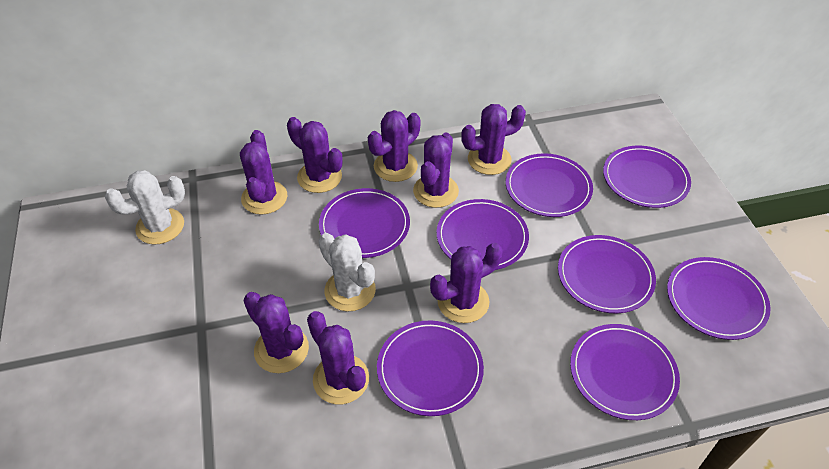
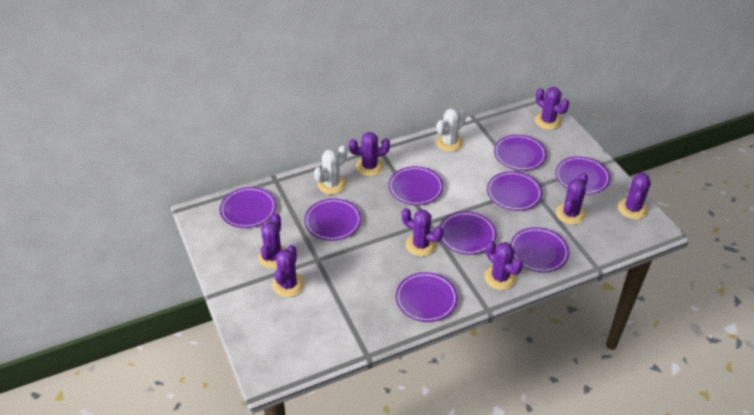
purple plate: [319,188,410,258] [377,320,484,416] [437,199,529,270] [506,153,593,217] [558,235,656,313] [570,324,680,420] [603,146,691,208] [667,257,771,340] = 8 -> [220,187,276,228] [304,198,361,241] [388,166,443,205] [395,272,458,322] [440,211,497,255] [487,171,542,211] [494,135,547,171] [510,227,569,273] [555,156,610,194] = 9

